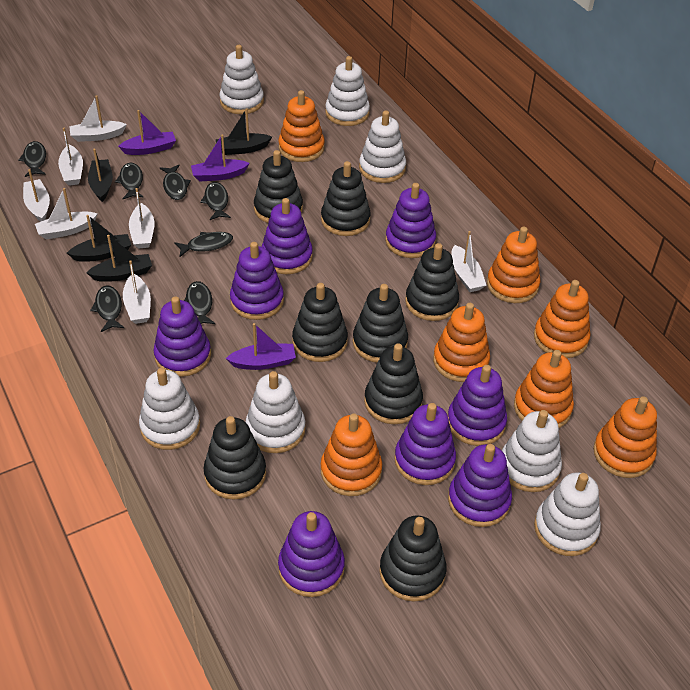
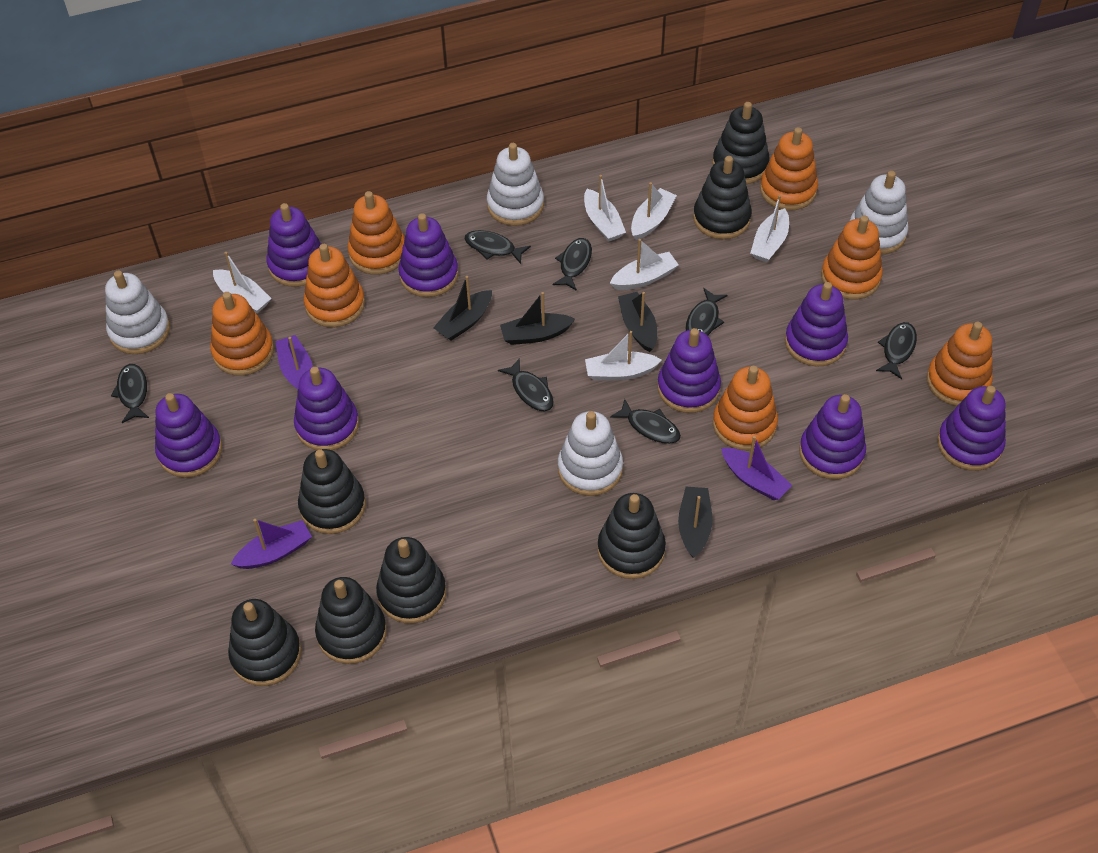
black stacking toy: [204,416,266,500] [254,150,303,223] [292,283,348,362] [321,161,371,236] [353,284,408,363] [364,343,423,424] [379,515,447,602] [405,243,459,321] = 8 -> [228,599,301,686] [298,449,366,534] [315,577,387,664] [376,537,446,623] [598,493,666,579] [693,156,752,239] [712,102,770,184] = 7
white boat: [23,169,50,222] [35,188,98,240] [58,128,83,186] [69,95,127,142] [123,260,151,324] [129,188,155,249] [451,231,487,292] = 7 -> [213,252,272,313] [584,175,626,242] [585,331,662,381] [610,239,679,290] [631,182,677,240] [751,195,789,262] = 6
white stacking toy: [139,368,200,450] [220,45,264,114] [246,371,305,453] [325,56,370,126] [359,111,406,183] [502,410,562,492] [534,473,601,556] = 7 -> [105,270,170,354] [487,143,544,226] [558,411,623,496] [850,171,908,254] = 4

